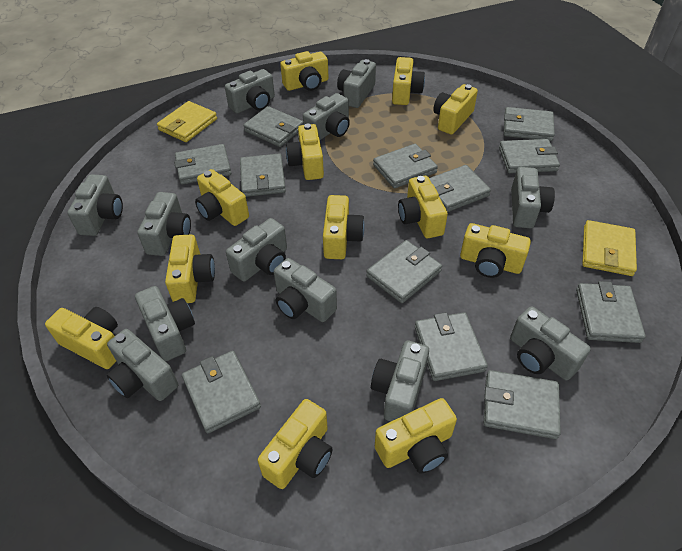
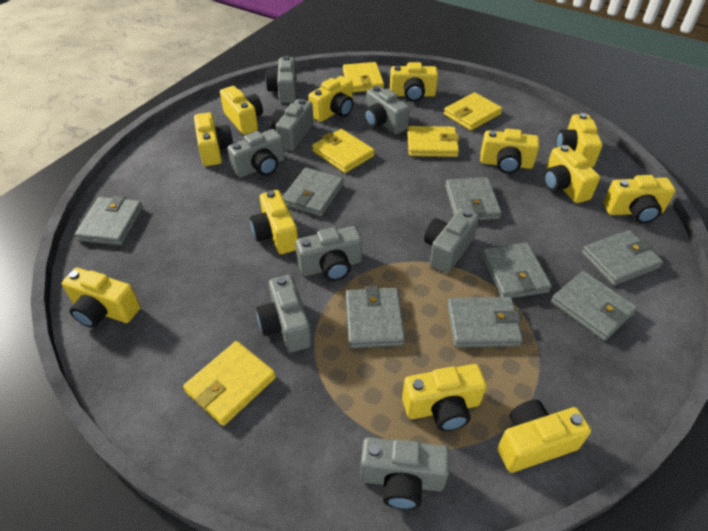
grey camera: [67,174,123,236] [107,329,178,401] [135,286,195,361] [137,192,191,256] [225,69,275,113] [226,218,287,282] [274,258,337,322] [303,93,350,140] [337,59,376,108] [371,341,429,422] [510,306,591,380] [511,167,555,228] = 12 -> [227,129,285,178] [256,275,311,352] [265,56,297,103] [271,99,314,151] [296,226,362,281] [360,437,450,510] [364,86,410,134] [424,208,479,273] = 8
grey wallet: [174,144,231,184] [182,351,261,433] [240,154,286,197] [243,106,303,147] [366,240,442,303] [373,144,438,189] [415,312,488,381] [429,165,491,212] [484,370,561,439] [499,139,560,173] [504,107,555,141] [576,281,646,343] = 12 -> [75,196,143,245] [282,168,344,217] [346,285,405,348] [445,177,502,220] [447,297,523,348] [481,242,552,298] [551,271,637,341] [582,230,663,286] = 8
yellow wallet: [157,101,217,142] [582,220,637,276] = 2 -> [183,341,276,426] [312,129,375,173] [343,62,384,92] [407,126,459,157] [444,92,502,131] = 5

